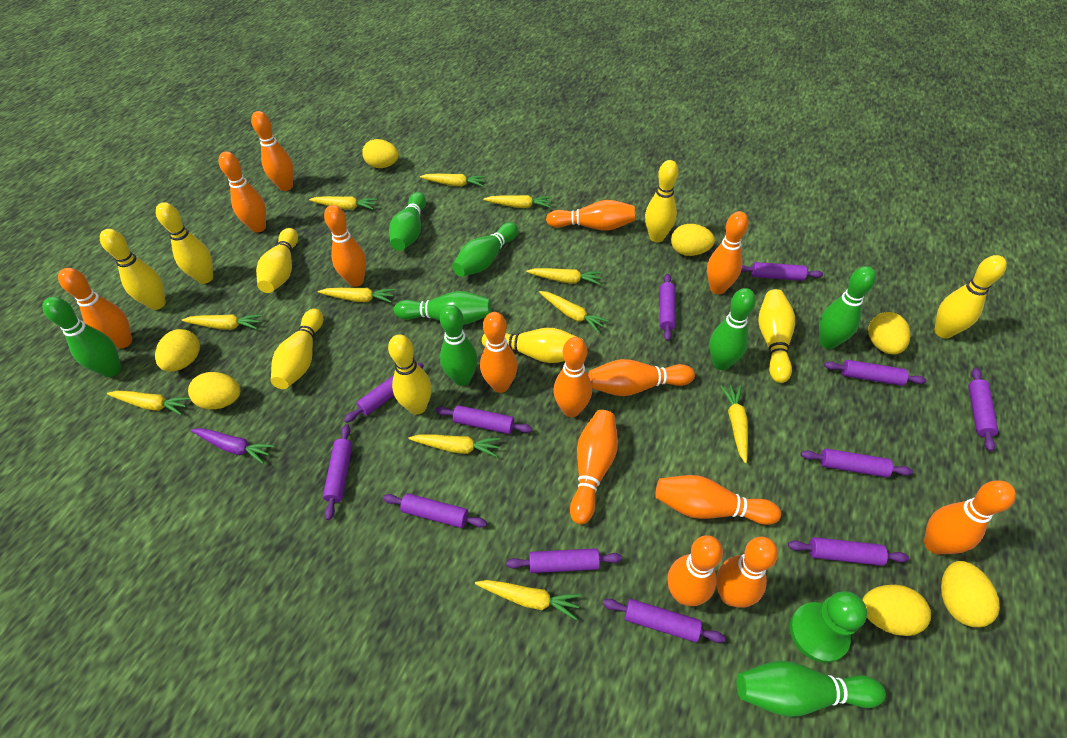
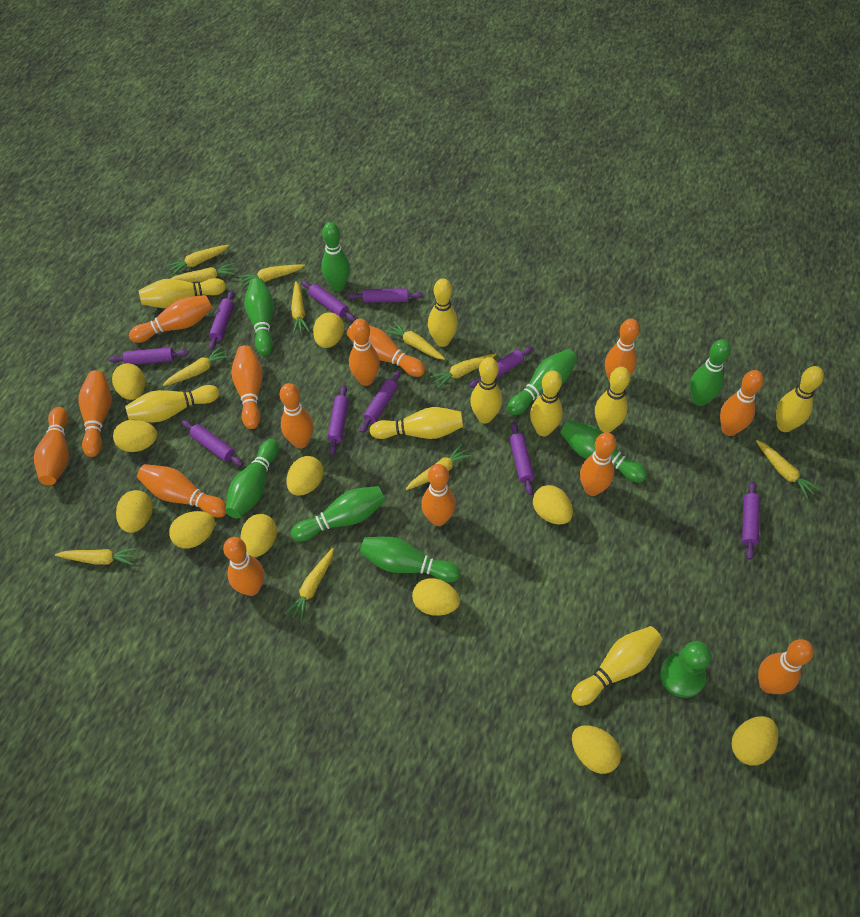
purple carrot: [191,428,275,464] = 1 -> none = 0
purple rolling pin: [323,424,352,520] [344,363,424,423] [383,493,487,528] [436,405,532,434] [506,548,622,573] [603,599,725,643] [660,274,676,341] [741,262,823,281] [788,537,909,566] [801,448,913,478] [824,360,927,386] [968,368,998,451] = 12 -> [109,347,189,365] [182,420,243,466] [209,290,234,350] [301,280,356,321] [327,385,349,455] [348,288,423,303] [360,371,401,433] [469,347,533,388] [510,422,534,495] [742,481,760,560] = 10
yellow egg: [155,329,200,372] [188,372,240,409] [362,139,399,168] [671,224,715,256] [862,585,931,636] [868,312,911,354] [941,561,1000,627] = 7 -> [112,363,145,400] [113,420,158,452] [116,490,153,533] [169,511,215,548] [240,514,277,557] [286,456,324,496] [313,312,344,348] [412,578,460,616] [533,485,573,525] [572,725,621,774] [732,716,778,766] = 11

